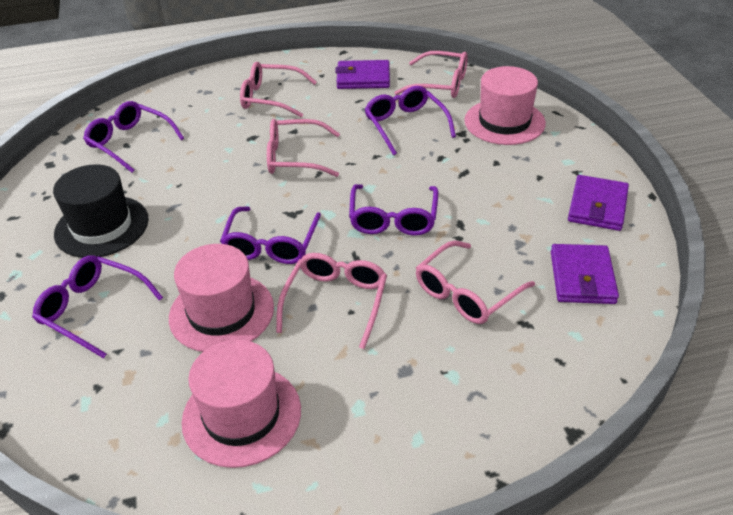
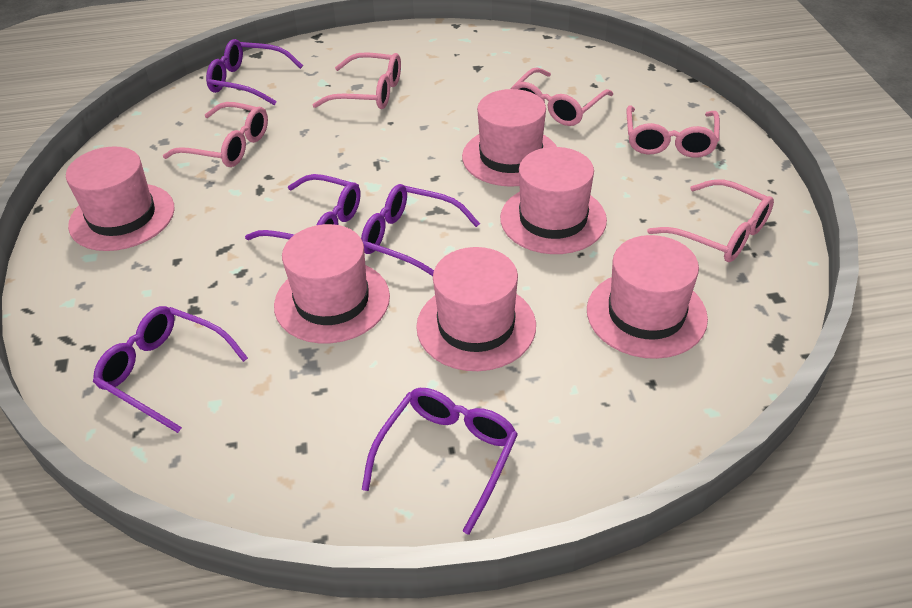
black hat: [53,164,149,258] = 1 -> none = 0
pink hat: [169,244,274,352] [182,340,301,468] [464,66,546,145] = 3 -> [66,146,175,251] [274,224,390,343] [416,247,536,371] [462,89,557,187] [500,147,607,254] [587,235,708,359] = 6
purple wallet: [335,60,390,89] [551,244,619,304] [568,175,629,231] = 3 -> none = 0

